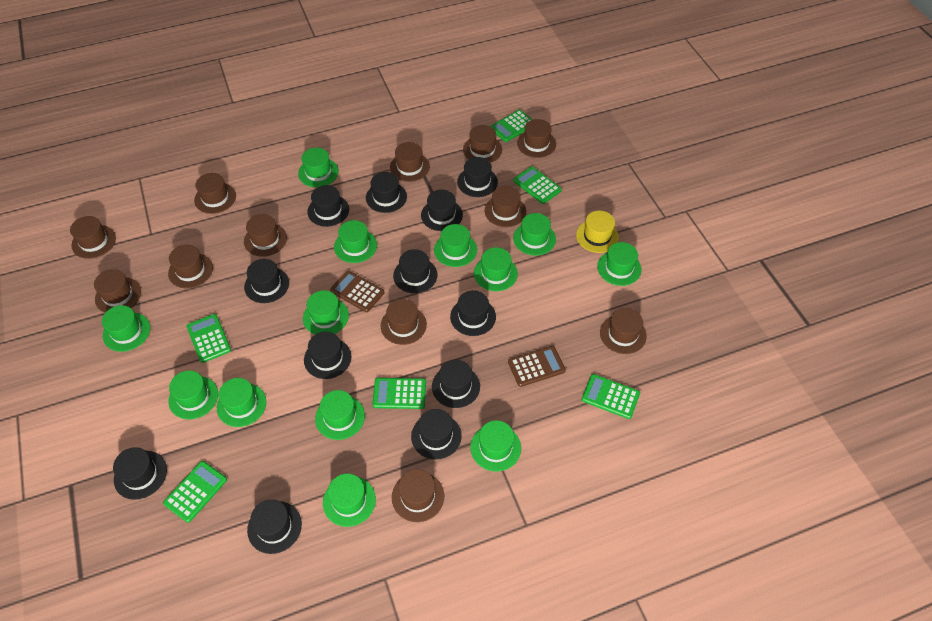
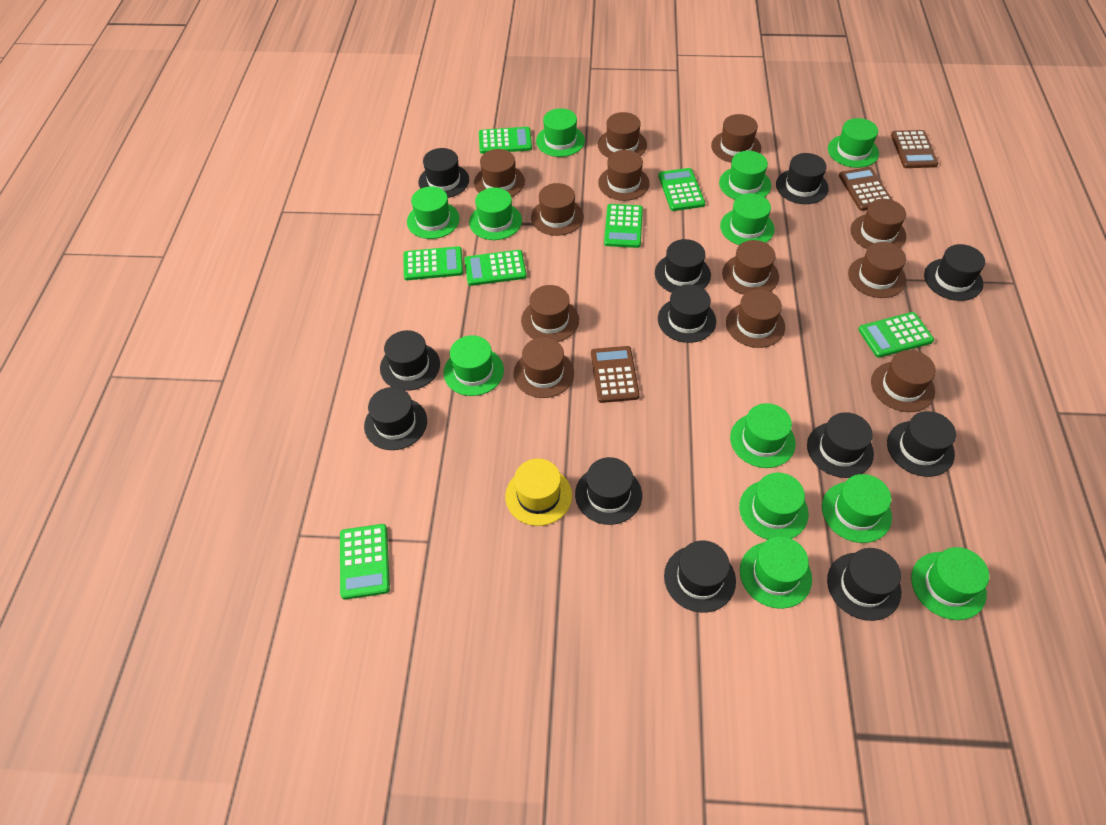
brown calculator: [330,271,384,312] [508,346,566,387] = 2 -> [591,346,640,403] [839,167,892,211] [891,130,939,168] = 3
green calculator: [163,461,227,523] [186,314,231,363] [372,378,426,409] [490,109,533,142] [513,166,562,204] [581,374,640,419] = 6 -> [340,524,390,600] [404,246,463,280] [464,250,527,286] [479,127,532,154] [604,204,643,248] [658,168,705,211] [858,312,934,358] = 7
green hat: [102,305,150,352] [168,370,218,419] [217,378,266,427] [298,148,339,187] [303,290,349,335] [315,390,365,440] [323,474,376,527] [334,220,377,263] [434,224,477,267] [470,420,521,471] [474,247,518,291] [513,213,556,256] [597,242,641,286] = 13 -> [407,187,460,239] [444,335,504,396] [469,188,522,240] [536,108,585,157] [719,151,771,199] [720,193,775,245] [730,403,796,468] [739,473,808,540] [740,536,812,609] [822,474,892,543] [828,118,879,168] [911,547,989,620] = 12

